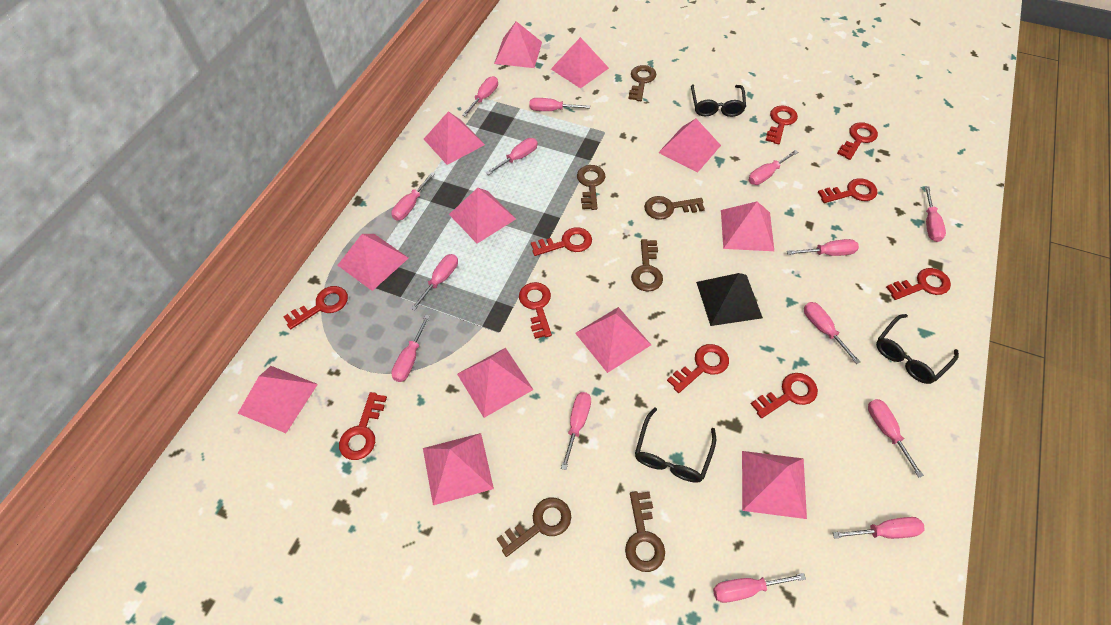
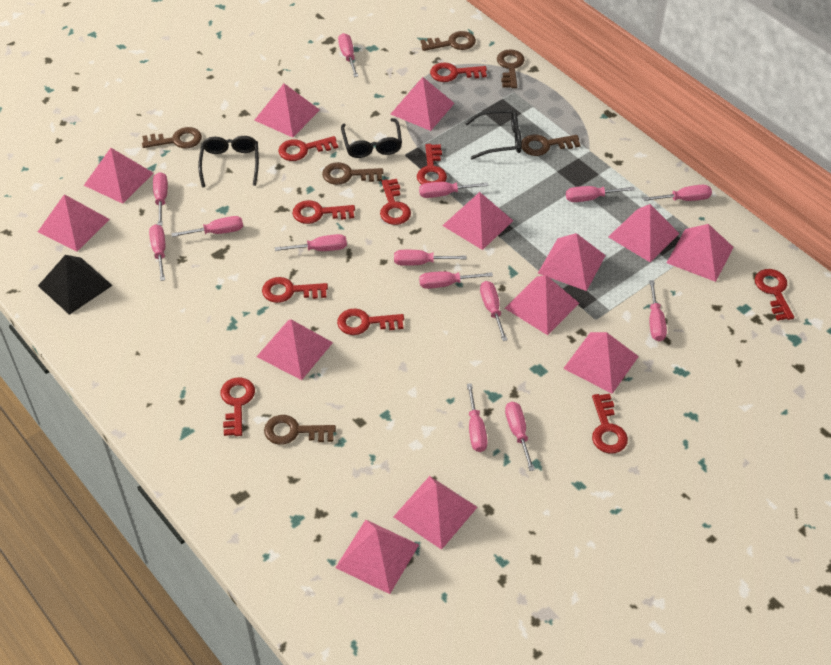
pink pyramid: [238,366,318,433] [338,234,408,291] [423,433,494,505] [424,111,485,165] [449,188,516,244] [457,348,534,418] [494,21,542,68] [551,37,609,89] [575,307,651,373] [658,119,721,172] [721,201,774,251] [742,451,807,519] = 12 -> [38,194,110,252] [84,148,153,204] [254,84,320,138] [256,320,333,380] [335,520,419,594] [391,77,455,131] [393,476,477,550] [442,192,513,250] [505,275,579,335] [538,233,606,291] [563,332,639,394] [608,204,680,262] [667,224,734,282] = 13

